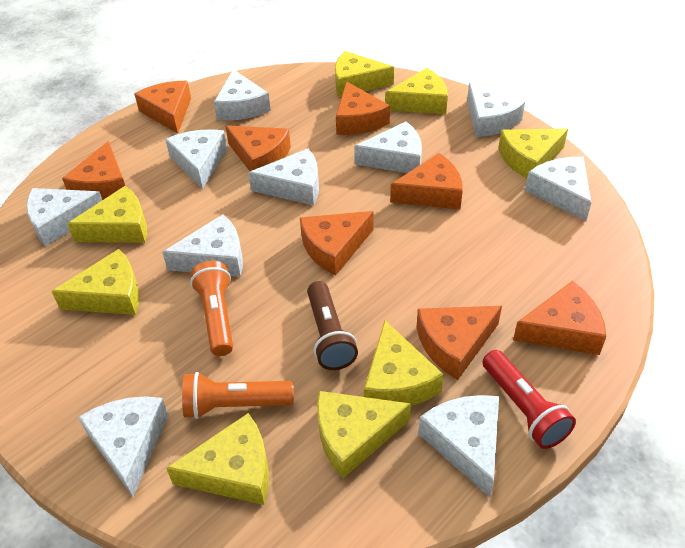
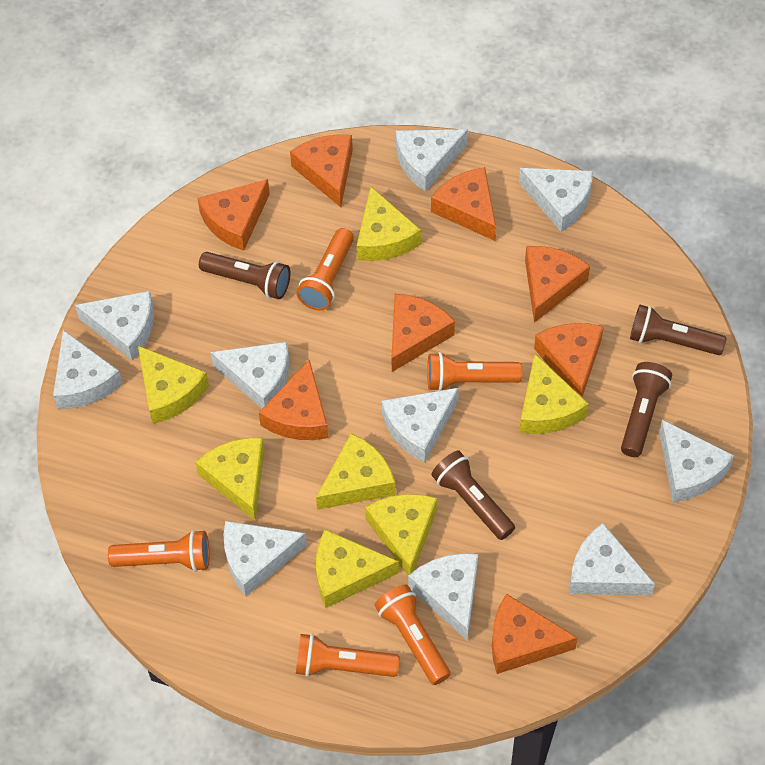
brown flashlight: [307,281,358,370] = 1 -> [199,252,290,299] [431,450,515,540] [621,362,672,457] [630,305,726,355] = 4
orange flashlight: [182,372,294,419] [190,261,233,356] = 2 -> [108,530,210,572] [296,228,354,311] [296,634,400,677] [375,584,451,685] [427,352,523,391] = 5
red flashlight: [482,350,576,449] = 1 -> none = 0
yellow cheese: [51,249,139,315] [67,186,147,243] [166,413,269,505] [317,391,411,478] [335,51,394,97] [364,320,444,406] [385,68,448,114] [498,129,568,178] = 8 -> [138,346,209,424] [195,438,265,521] [316,433,396,510] [316,529,399,608] [357,186,421,261] [365,494,437,575] [519,354,589,434] = 7

